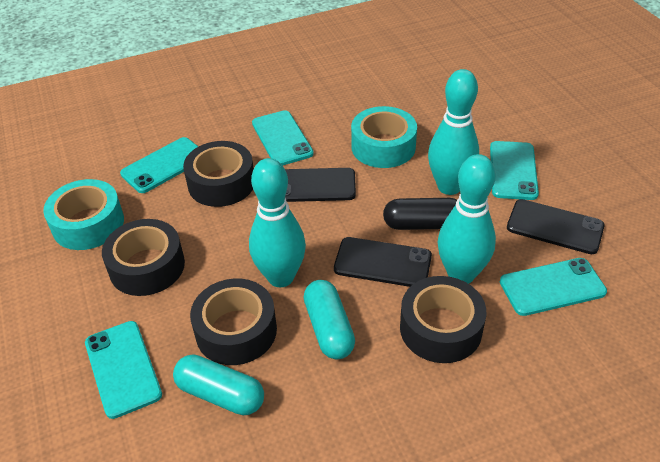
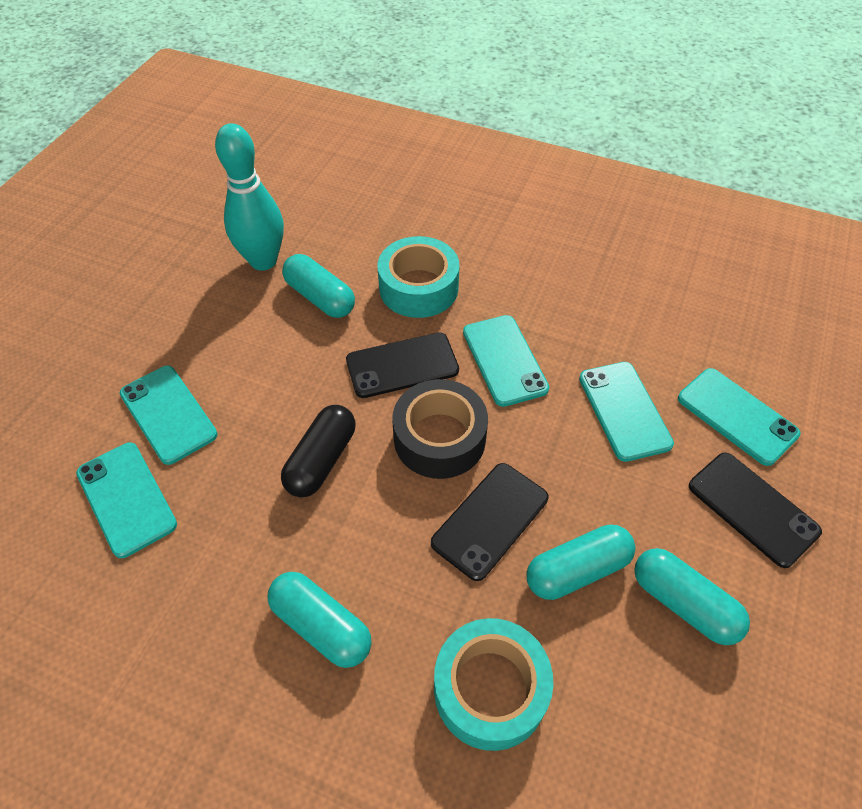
black tape: [102,219,185,296] [183,141,254,207] [190,279,277,365] [400,276,486,363] = 4 -> [392,379,488,479] = 1
turquoise bowling pin: [249,158,306,287] [428,69,479,195] [438,154,496,284] = 3 -> [215,123,284,271] = 1
turquoise capsule: [173,354,264,415] [304,280,355,359] = 2 -> [268,572,372,668] [282,254,355,318] [526,525,635,600] [634,548,750,645] = 4

